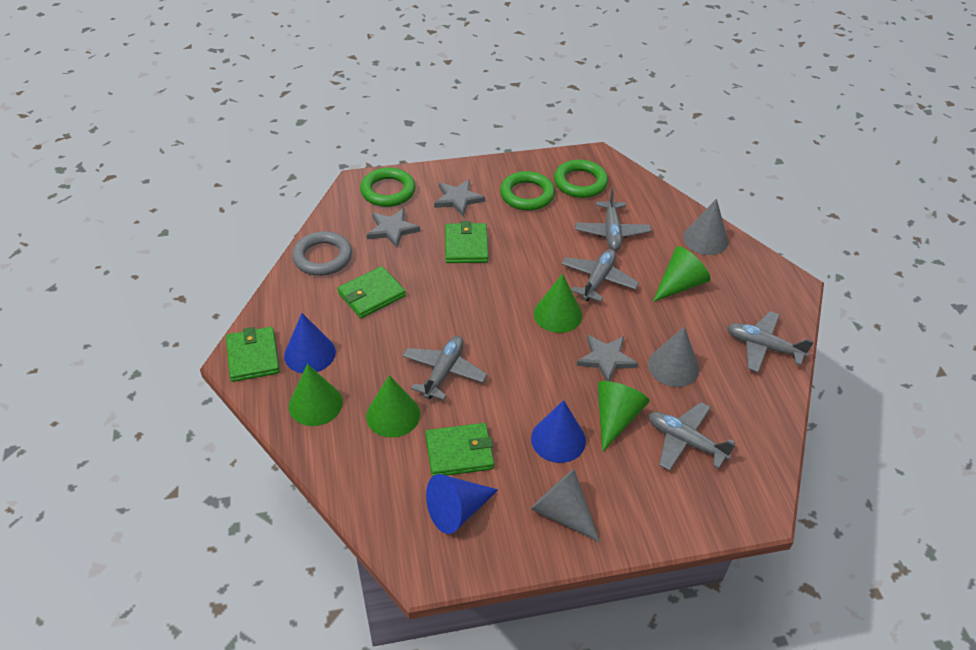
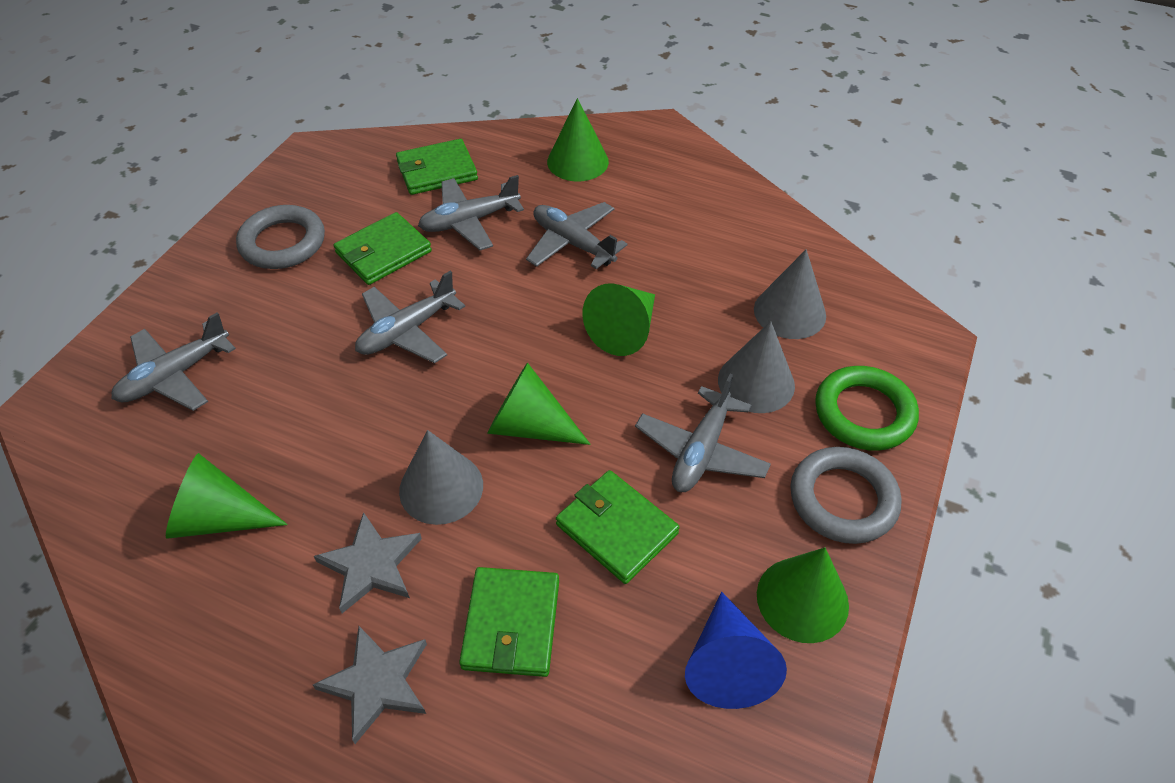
blue cone: [284,313,336,373] [426,474,498,534] [531,400,586,463] = 3 -> [685,592,787,709] = 1
green ring: [360,168,415,207] [500,171,555,211] [554,160,608,198] = 3 -> [815,366,919,451] = 1
grey ring: [292,231,352,276] = 1 -> [236,205,325,269] [791,447,902,544] = 2
grey star: [367,208,420,248] [434,179,485,217] [576,335,638,381] = 3 -> [313,626,427,744] [314,512,422,613] = 2

